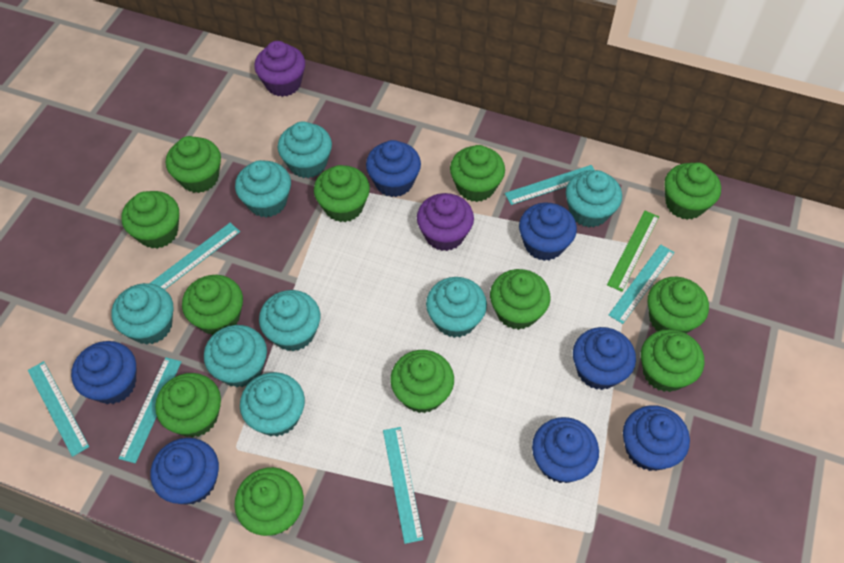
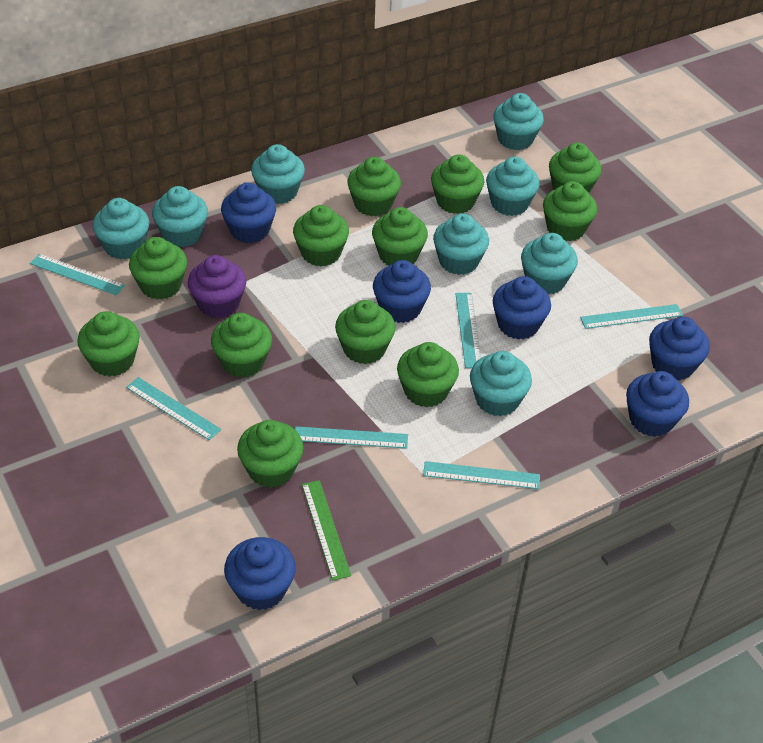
blue cupcake: [71,341,136,404] [150,438,219,505] [366,140,421,197] [519,202,577,261] [532,417,599,483] [573,327,636,390] [623,405,690,471] = 7 -> [221,182,276,243] [224,537,296,610] [373,260,431,323] [493,276,551,340] [626,371,689,437] [649,317,710,381] = 6
purple cupcake: [254,41,305,97] [417,193,474,251] = 2 -> [188,255,246,318] = 1

